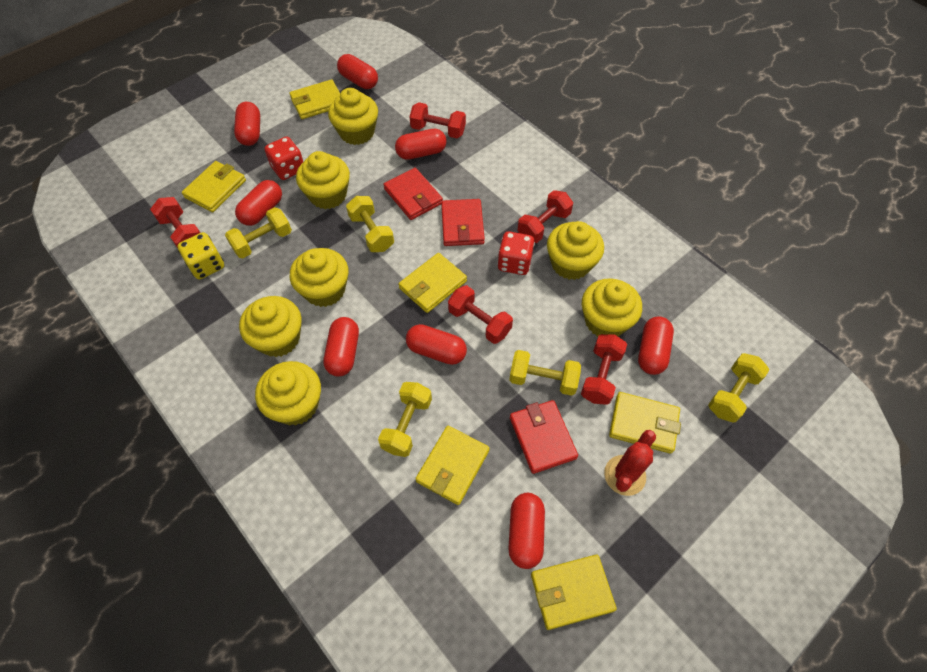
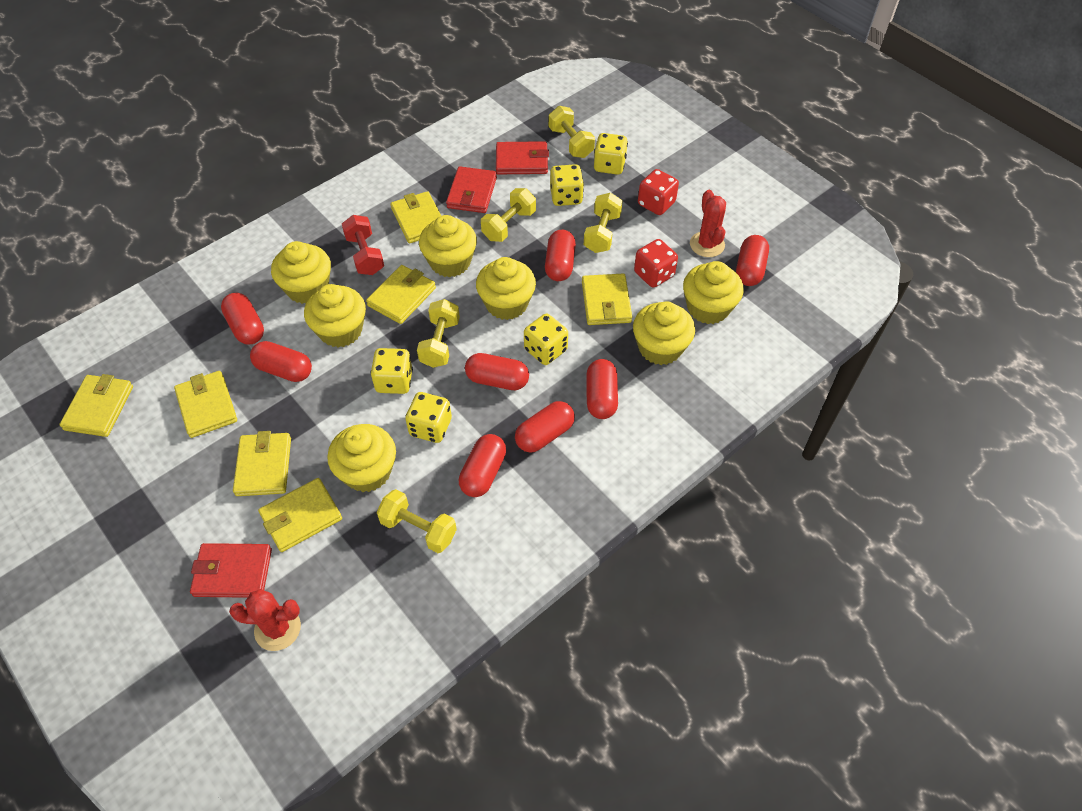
red cactus: [604,430,656,496] = 1 -> [229,589,301,651] [690,190,726,257] = 2
red dumbbell: [150,197,200,248] [410,102,466,138] [448,285,513,344] [517,190,573,243] [581,334,627,405] = 5 -> [342,215,384,275] = 1
yellow dice: [177,232,224,280] = 1 -> [370,348,413,394] [405,392,452,443] [524,314,568,365] [550,164,584,206] [594,133,628,175] = 5
yellow wallet: [182,161,246,212] [289,79,340,119] [398,253,467,313] [415,426,490,505] [531,555,617,630] [609,392,681,454] = 6 -> [59,374,133,437] [174,371,237,438] [233,431,291,496] [258,478,342,552] [366,265,436,324] [391,191,441,244] [582,274,632,325] = 7

